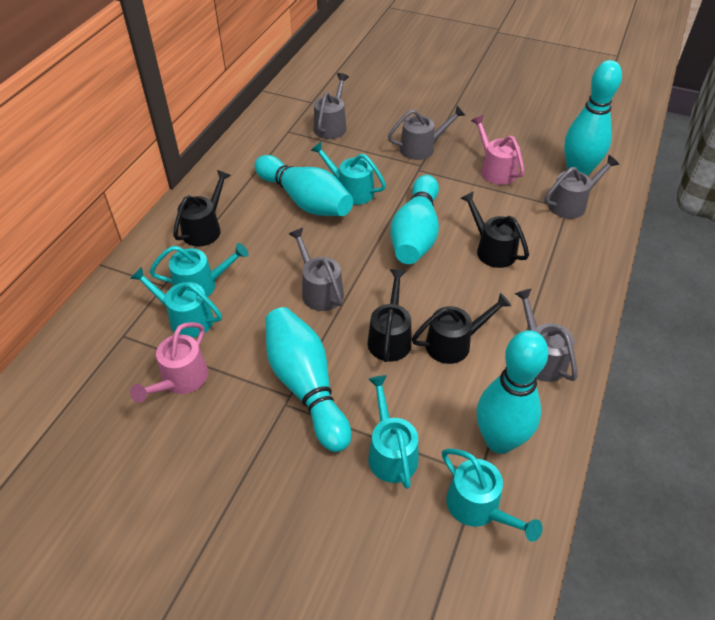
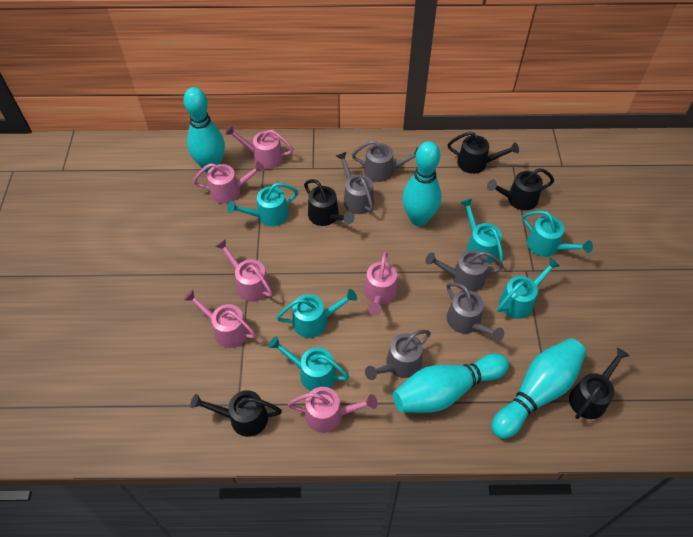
black watering can: [173,170,231,246] [368,269,412,362] [412,293,511,364] [461,191,529,268] = 4 -> [191,390,282,437] [304,179,354,226] [448,132,519,174] [487,168,554,211] [569,347,630,419] = 5
pink watering can: [130,322,208,403] [471,115,524,185] = 2 -> [184,290,256,348] [193,161,265,203] [215,239,273,302] [225,125,293,169] [288,387,377,433] [364,252,397,316] = 6
turquoise bowling pin: [255,155,353,216] [265,307,351,452] [390,175,439,264] [477,330,549,454] [564,60,622,176] = 5 -> [183,87,225,173] [393,353,509,413] [402,141,442,226] [491,338,586,439] = 4
turquoise watering can: [130,266,222,338] [150,243,248,297] [310,141,386,205] [368,375,418,489] [442,448,543,542] = 5 -> [227,183,298,226] [268,336,349,391] [276,289,357,338] [460,198,503,264] [497,258,560,319] [522,211,593,257] = 6

